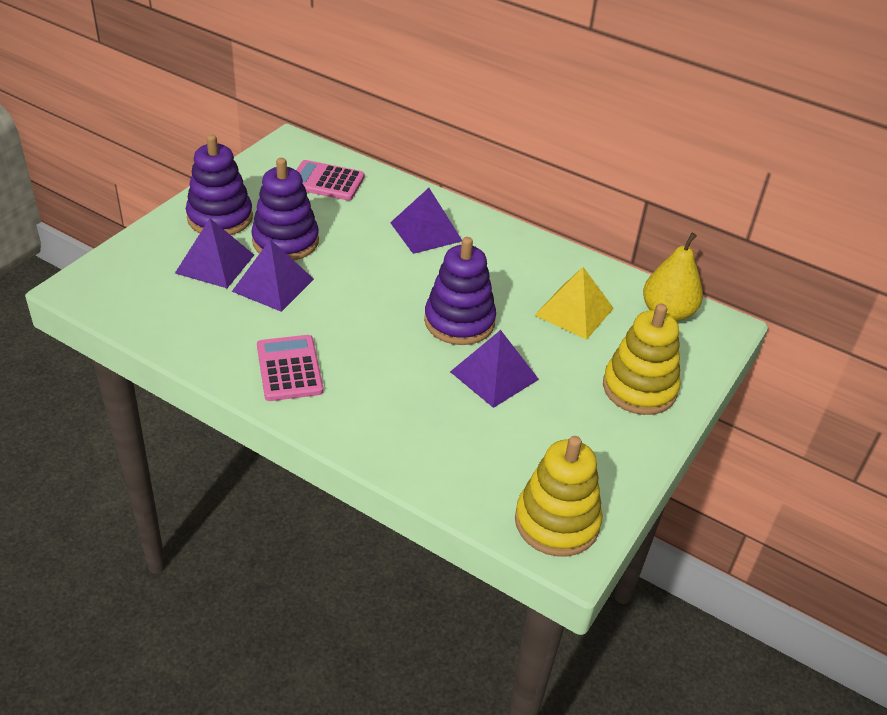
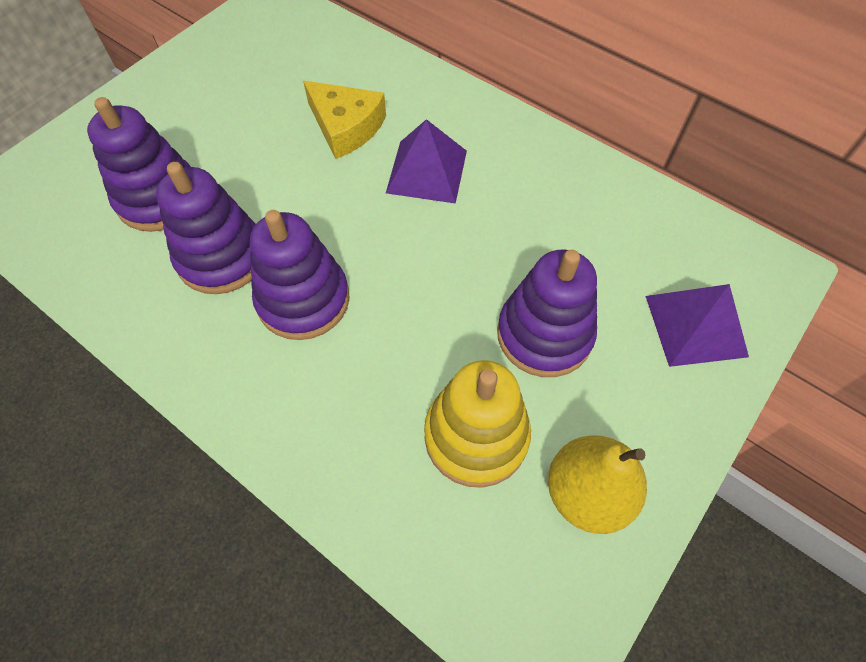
pink calculator: [257,335,323,401] [296,160,365,201] = 2 -> none = 0
purple pyramid: [175,218,254,288] [232,239,314,312] [390,188,462,254] [450,330,539,408] = 4 -> [386,119,467,204] [645,284,749,367] = 2
purple stacking toy: [186,134,253,235] [251,158,319,261] [424,237,496,345] = 3 -> [87,97,191,232] [156,162,256,294] [250,210,350,340] [497,249,597,377] = 4
yellow cheese: none = 0 -> [303,81,386,159] = 1
yellow pyramid: [534,267,614,340] = 1 -> none = 0
yellow stacking toy: [515,436,603,557] [603,304,681,415] = 2 -> [424,360,531,488] = 1

